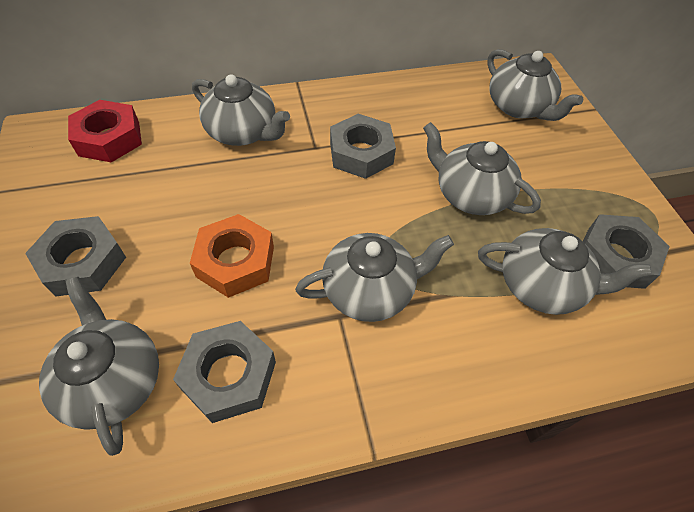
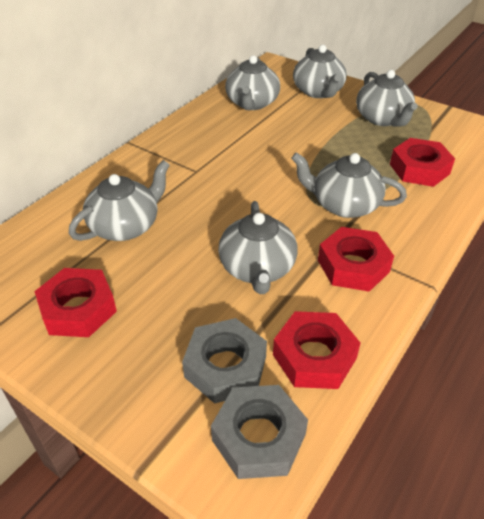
grey nut: [25,216,126,297] [173,321,276,423] [330,114,396,179] [583,214,670,289] = 4 -> [182,318,267,404] [211,385,308,479] = 2
orange nut: [190,214,274,298] = 1 -> none = 0
red nut: [68,100,142,162] = 1 -> [34,268,117,337] [273,311,360,389] [318,227,394,292] [390,138,455,187] = 4

